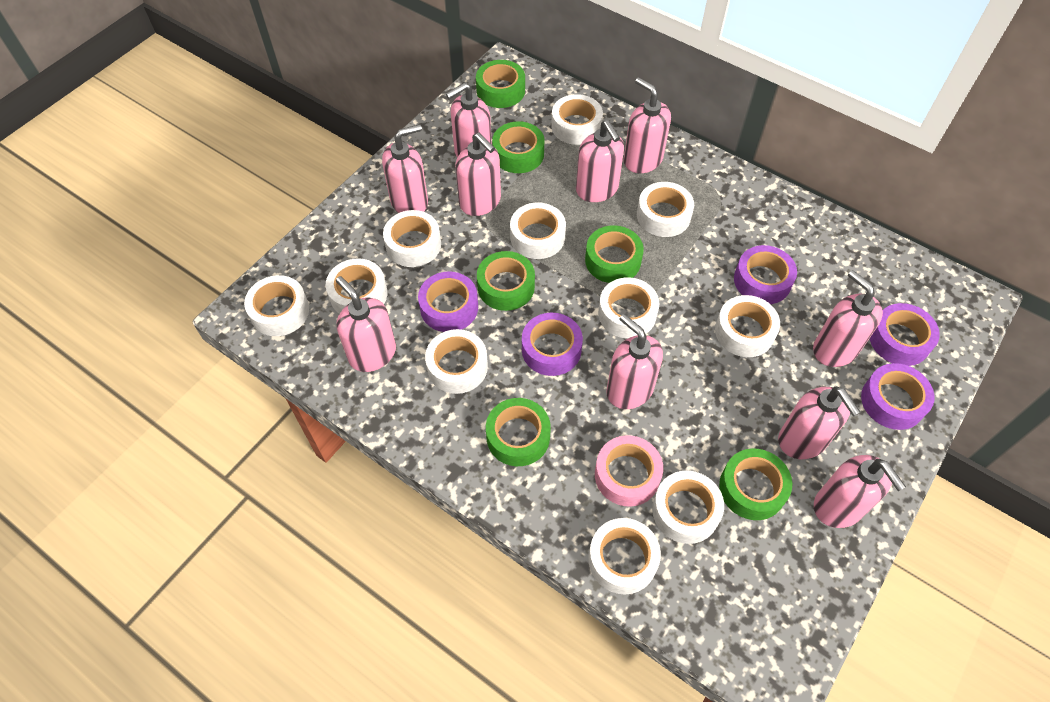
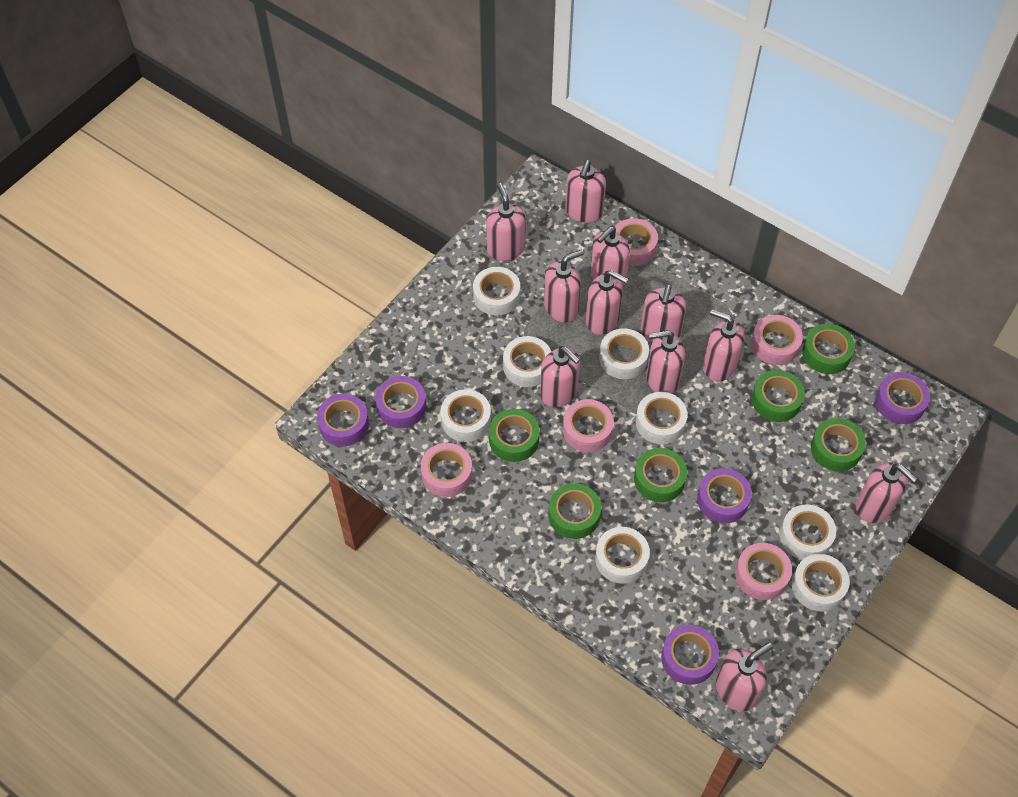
pink soap dispenser: [336,276,396,372] [382,124,428,213] [446,83,492,157] [455,133,501,216] [576,120,624,202] [606,314,663,409] [624,77,671,173] [778,386,861,459] [813,270,883,367] [814,455,906,528] = 10 -> [486,183,526,261] [540,346,580,408] [544,249,584,323] [565,160,606,223] [586,270,628,335] [590,226,630,286] [641,284,686,342] [646,330,685,394] [703,310,745,382] [716,642,773,711] [856,462,918,523] = 11
pink tape: [595,435,663,507] = 1 -> [421,443,472,497] [563,399,614,452] [615,218,658,266] [735,543,792,600] [751,315,803,365] = 5
white tape: [244,275,309,336] [326,258,388,314] [383,210,441,267] [425,329,488,394] [510,203,566,259] [551,94,603,145] [588,518,661,594] [598,277,660,339] [637,182,694,237] [652,470,724,544] [715,295,780,357] = 11 -> [441,389,491,442] [473,267,520,316] [503,336,551,387] [595,527,650,583] [599,328,649,379] [636,392,688,444] [780,505,836,560] [792,554,850,611] = 8

